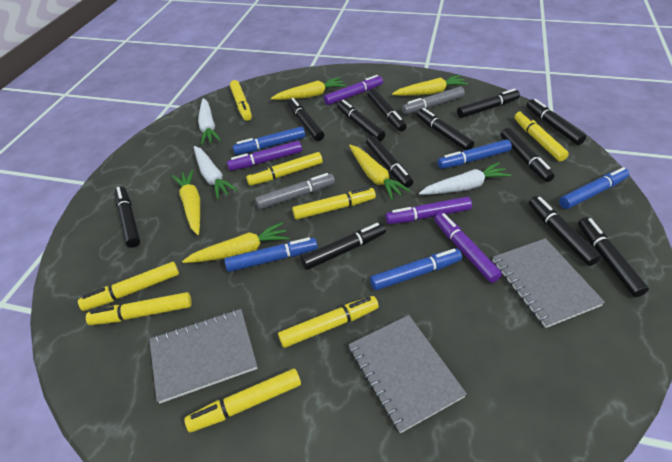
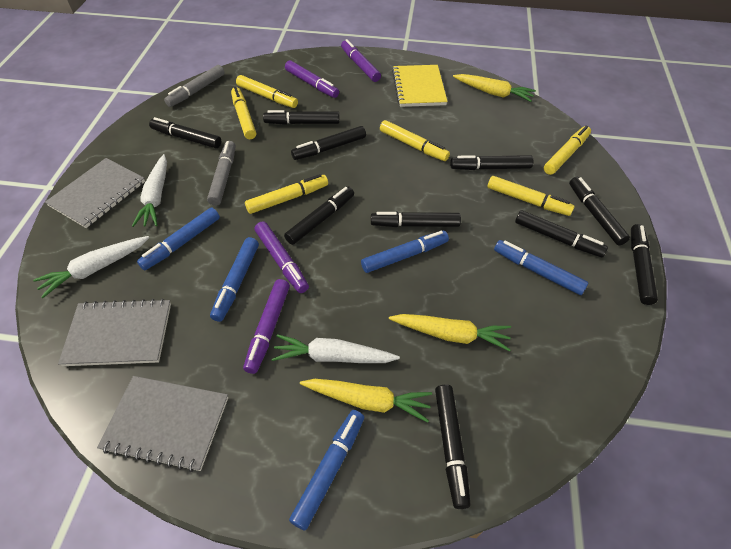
black marker: [115,186,140,248] [288,98,324,141] [301,223,386,270] [337,100,386,141] [366,136,413,188] [368,89,407,132] [416,108,474,150] [457,88,520,118] [501,128,555,182] [526,99,586,145] [529,196,601,266] [578,217,649,297] = 12 -> [149,117,221,148] [263,110,339,125] [284,187,354,245] [291,126,366,160] [371,212,461,227] [435,385,471,509] [450,155,534,170] [515,210,608,257] [569,177,630,245] [631,224,658,305] = 10
yellow carrot: [172,170,200,235] [182,222,289,263] [271,77,346,100] [349,145,411,200] [392,75,468,96] = 5 -> [300,379,432,422] [389,314,511,351] [453,74,536,102] = 3
yellow marker: [78,262,179,311] [86,292,192,325] [184,369,301,433] [230,80,252,121] [246,152,323,186] [278,296,379,348] [292,187,376,220] [514,111,569,161] = 8 -> [231,87,256,139] [236,75,298,108] [245,174,328,214] [380,120,450,161] [487,176,574,216] [544,126,591,175] = 6
yellow notebook: none = 0 -> [392,65,448,107] = 1

